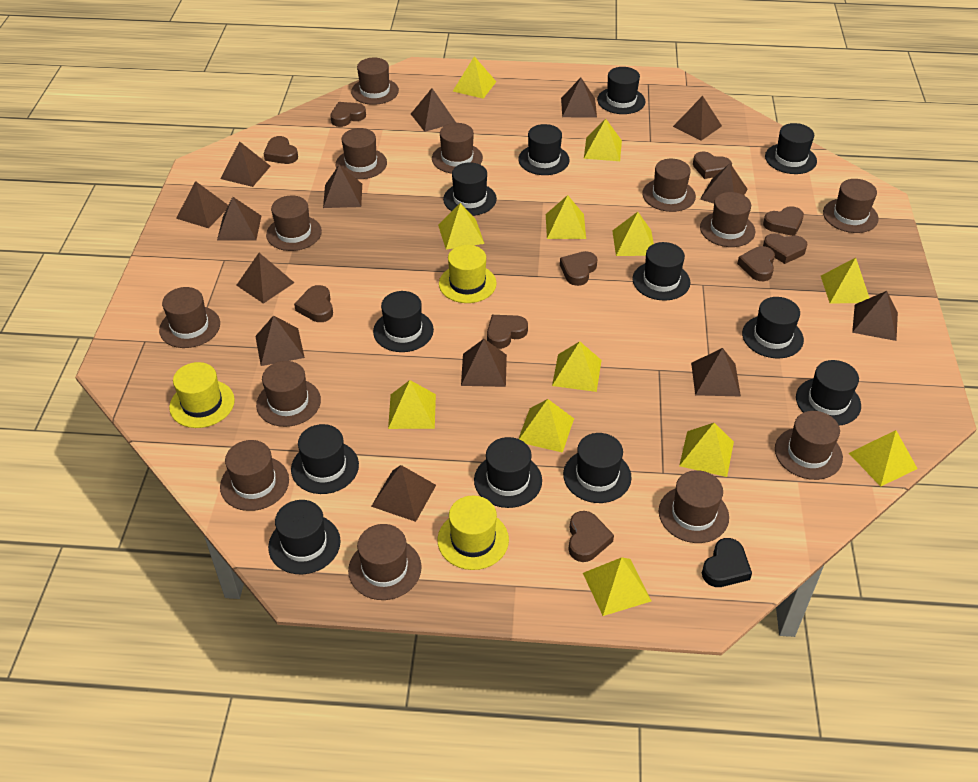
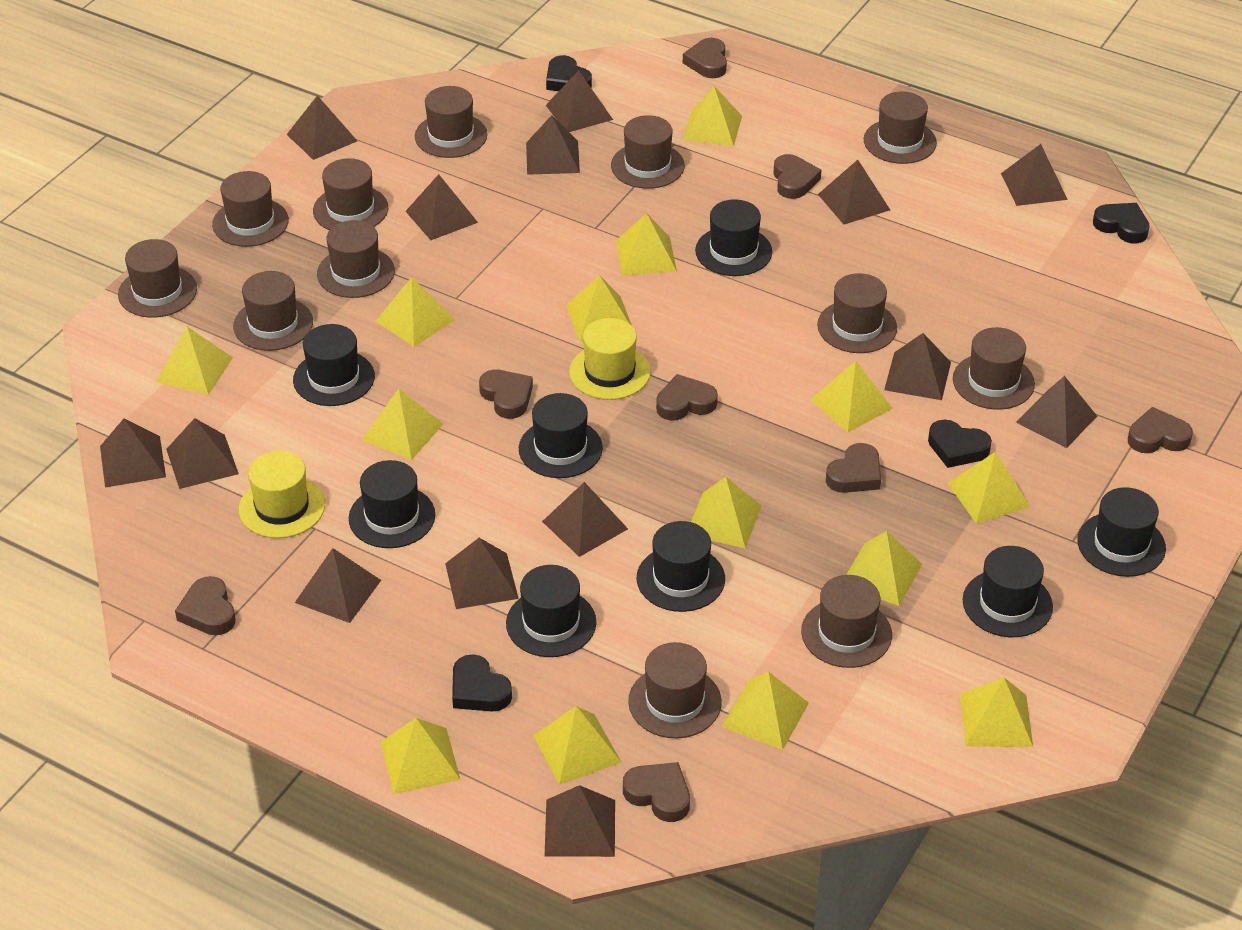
black hat: [268,500,341,574] [291,424,359,494] [373,291,434,352] [443,162,497,216] [474,437,542,508] [518,124,570,175] [563,433,632,503] [597,67,646,114] [633,242,690,300] [742,297,804,358] [765,123,817,174] [796,360,861,425] = 12 -> [293,324,375,406] [349,460,435,548] [506,565,596,657] [519,393,603,478] [637,521,725,612] [695,199,772,276] [963,546,1053,637] [1077,487,1166,577] = 8
black heart: [702,538,752,587] = 1 -> [452,654,512,712] [546,55,592,91] [928,420,992,468] [1093,203,1150,243] = 4
brown hat: [159,287,220,348] [220,440,289,511] [256,361,321,427] [266,196,322,251] [336,128,387,179] [348,524,422,600] [351,58,399,105] [432,123,483,173] [642,159,696,212] [659,470,729,543] [700,192,755,247] [775,411,843,480] [823,179,879,233] = 13 -> [118,239,197,318] [212,171,289,247] [233,271,313,351] [313,158,388,230] [317,220,395,298] [415,86,487,158] [611,115,685,189] [628,642,722,738] [801,575,892,668] [817,273,897,353] [864,92,937,164] [953,327,1035,410] = 12
brown heart: [263,136,298,164] [294,285,333,322] [330,102,366,127] [487,315,528,349] [560,251,597,286] [568,511,614,562] [693,151,732,179] [737,246,775,281] [763,206,804,236] [763,234,807,264] = 10 -> [175,576,236,635] [479,369,533,419] [623,762,690,822] [656,374,718,421] [683,38,727,78] [773,154,821,199] [826,443,881,493] [1128,407,1193,453] = 8
yellow hat: [169,362,235,428] [437,495,509,570] [439,245,497,303] = 3 -> [239,451,325,538] [569,318,651,400] = 2
yellow pyramid: [388,380,436,429] [438,203,484,250] [453,56,496,99] [518,399,574,453] [546,195,586,239] [552,341,602,392] [583,557,651,616] [584,119,622,161] [612,212,654,256] [679,423,734,477] [821,258,870,303] [849,430,918,487] = 12 -> [156,327,233,395] [362,389,443,460] [376,277,455,347] [381,718,461,794] [533,706,622,785] [566,275,632,341] [616,213,677,276] [683,86,742,146] [691,477,762,548] [721,672,809,750] [810,361,893,432] [846,531,922,606] [948,452,1030,524] [960,677,1033,747] = 14

